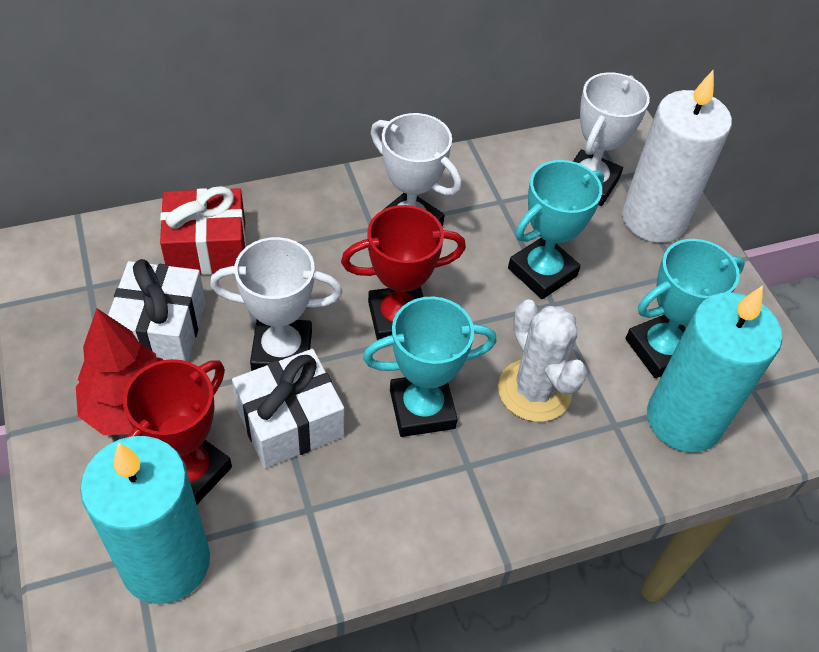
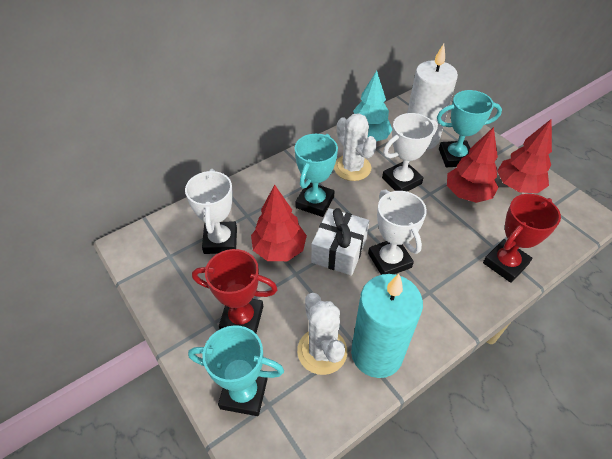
red gift: [160,186,246,275] = 1 -> none = 0
red tree: [76,308,163,435] = 1 -> [251,185,307,261] [447,127,499,203] [497,119,552,193] = 3
turquoise candle: [80,436,210,604] [647,285,782,453] = 2 -> [351,274,423,378] = 1
turquoise tree: none = 0 -> [353,71,392,141] = 1
white cactus: [498,299,588,422] = 1 -> [297,293,347,375] [334,113,377,181] = 2
white gift: [108,259,206,362] [232,349,344,468] = 2 -> [311,208,369,276] = 1

